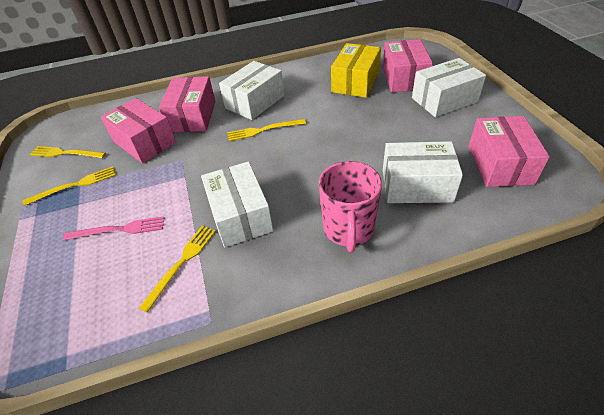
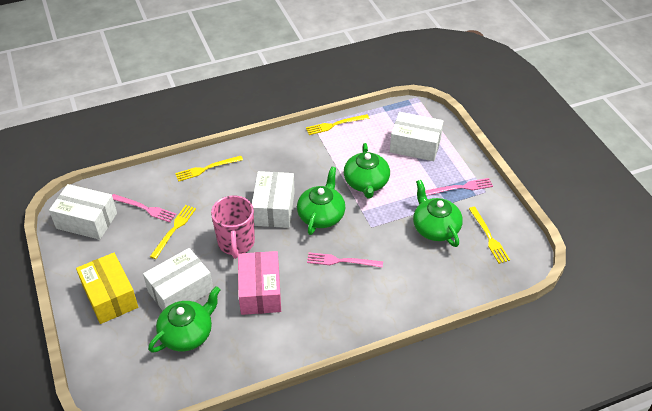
green teapot: none = 0 -> [148,286,221,353] [297,167,345,235] [344,143,390,198] [413,180,463,247] = 4
pink box: [101,98,176,163] [159,76,216,132] [383,39,433,92] [469,116,550,187] = 4 -> [238,251,281,315] = 1
pink fork: [63,216,164,240] = 1 -> [112,194,176,222] [307,253,383,268] [425,178,493,196] = 3

